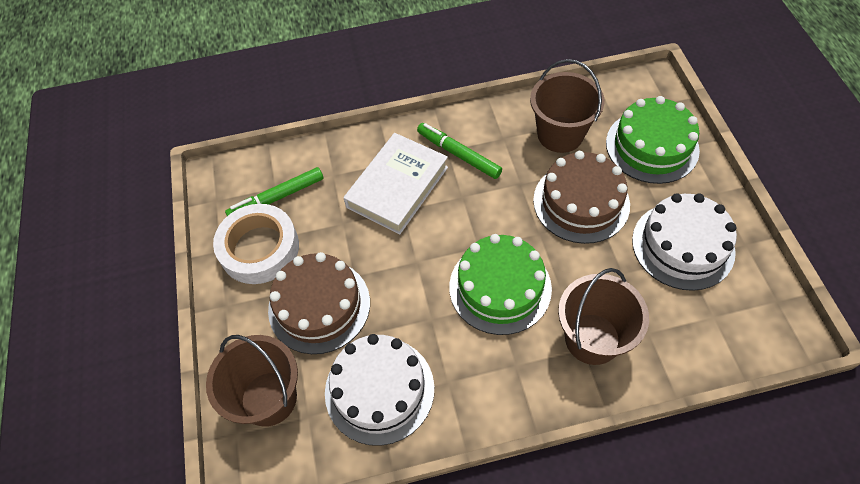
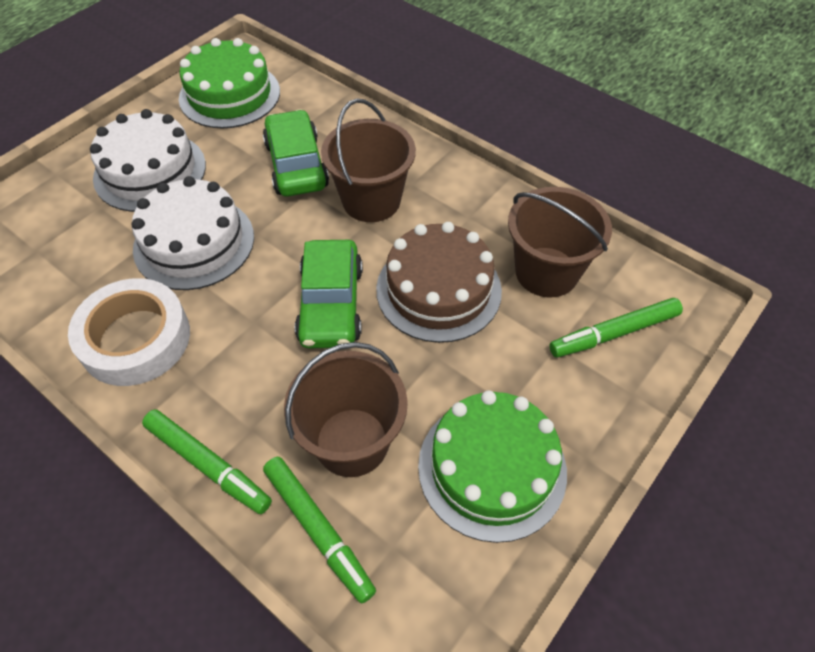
brown cake: [268,252,370,354] [533,151,630,244] = 2 -> [376,222,502,343] = 1
green car: none = 0 -> [263,109,329,197] [295,240,363,348] = 2
green marker: [225,167,323,216] [417,123,502,179] = 2 -> [142,410,272,514] [263,457,376,604] [549,298,683,357] = 3
white book: [343,133,448,235] = 1 -> none = 0

